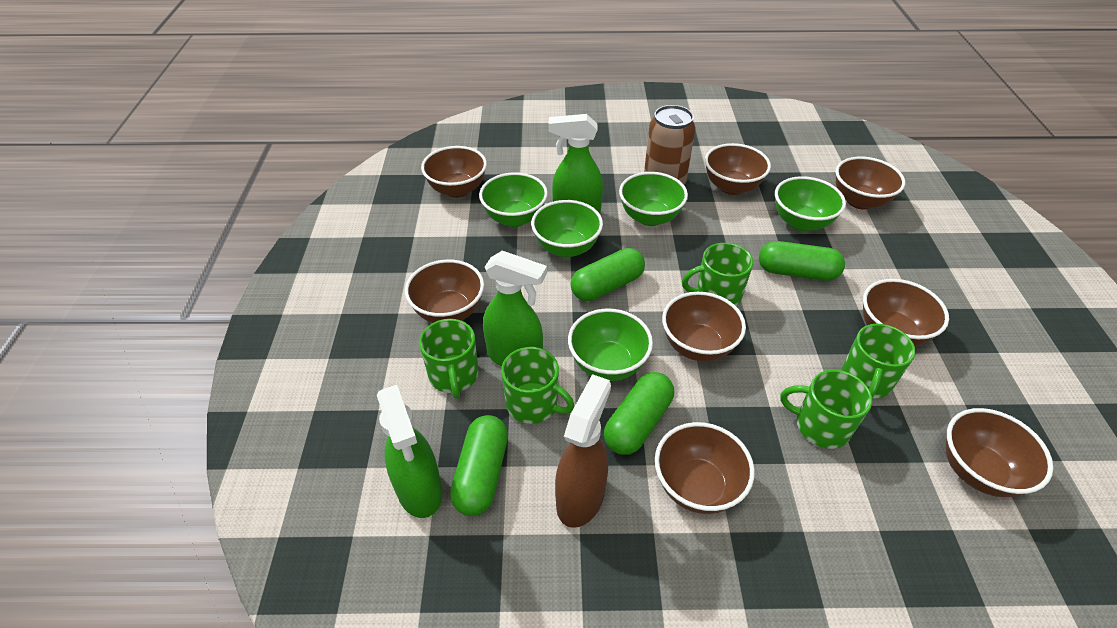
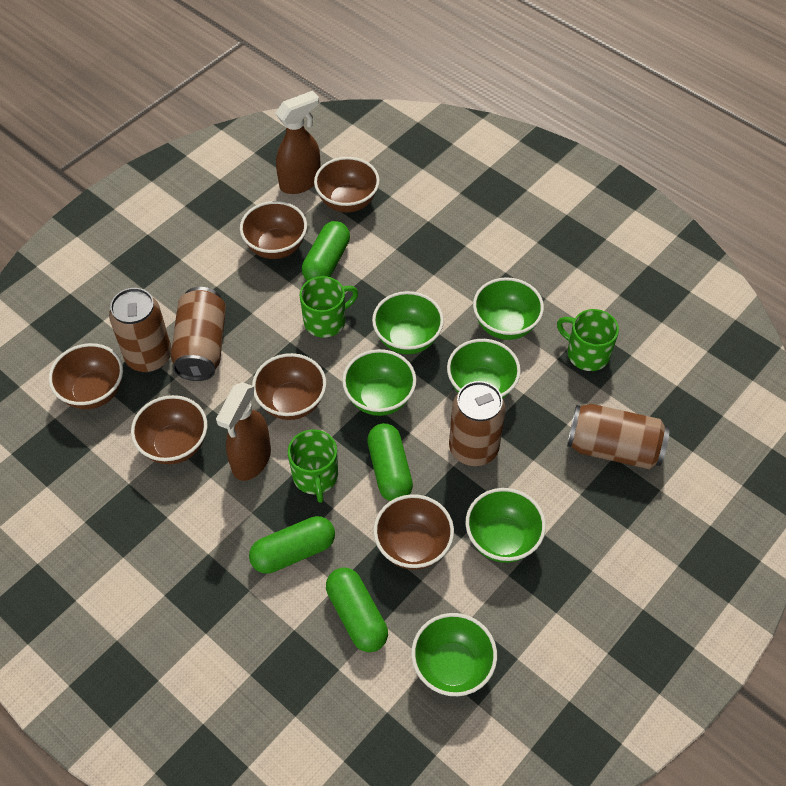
brown bowl: [405,259,484,323] [421,146,487,198] [655,422,755,514] [662,292,746,362] [705,143,771,195] [835,156,905,209] [863,279,949,346] [945,408,1053,497] = 8 -> [49,343,123,409] [131,395,207,464] [240,201,307,259] [252,353,326,420] [314,157,380,212] [373,494,454,570] = 6
brown can: [644,105,695,185] = 1 -> [109,288,172,373] [171,287,226,381] [449,381,506,466] [567,404,670,469] = 4
brown spray bottle: [555,374,611,528] = 1 -> [216,382,271,481] [275,91,321,194] = 2
green bowl: [479,172,548,227] [531,200,603,257] [568,309,653,381] [619,172,688,226] [775,176,846,231] = 5 -> [342,349,416,416] [372,291,444,354] [411,613,497,696] [447,339,521,398] [466,488,546,563] [473,277,544,340] = 6
green mug: [419,319,479,399] [501,347,575,424] [682,243,753,306] [780,370,872,449] [841,324,916,398] = 5 -> [288,429,338,503] [300,276,358,338] [557,309,619,371] = 3
green spray bottle: [377,385,442,518] [483,250,547,366] [548,114,603,214] = 3 -> none = 0

